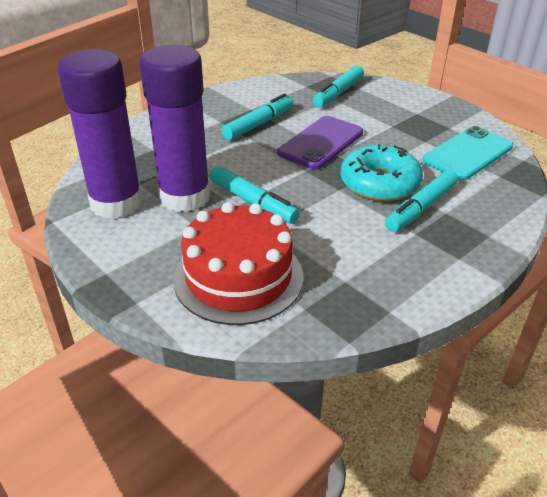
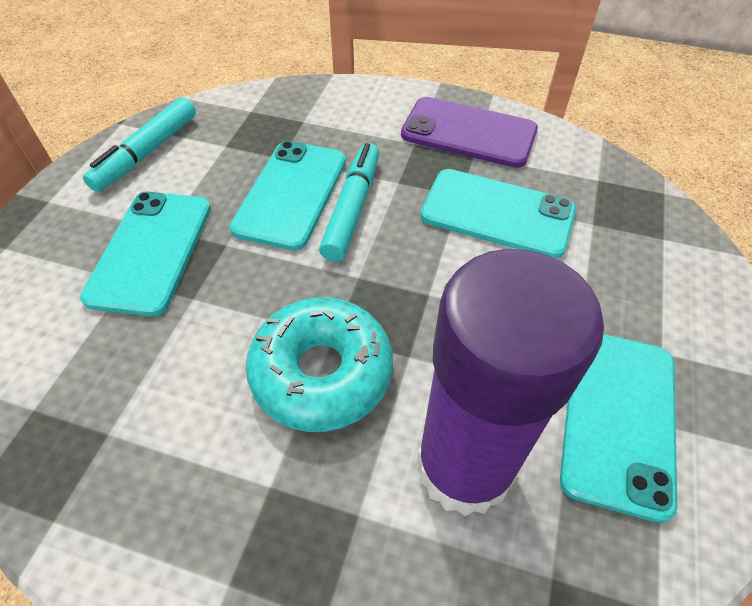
purple glue stick: [57,49,143,219] [139,45,210,212] = 2 -> [416,249,604,516] = 1
red cake: [173,202,304,325] = 1 -> none = 0
turquoise marker: [210,166,300,224] [222,94,293,140] [313,66,364,107] [385,170,458,232] = 4 -> [83,97,196,192] [319,143,379,262] = 2
turquoise phone: [422,126,513,180] = 1 -> [80,192,211,316] [230,141,346,251] [421,169,576,258] [560,334,677,523] = 4

